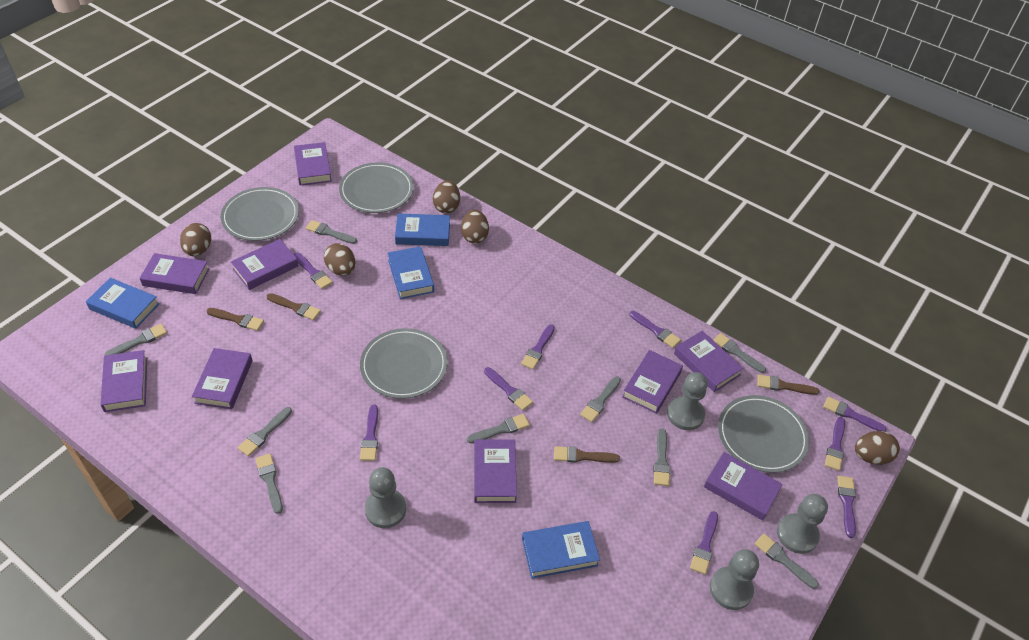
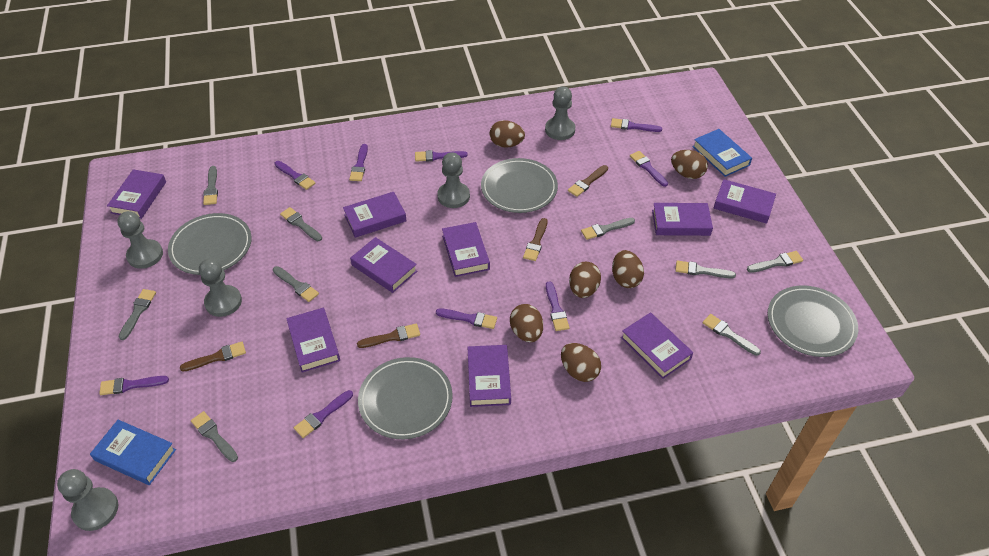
blue book: [86,278,159,329] [387,246,434,299] [395,213,450,246] [522,521,600,579] = 4 -> [90,420,176,485] [693,129,752,177] = 2
brown egg: [180,223,211,256] [324,243,356,276] [433,181,460,214] [461,209,489,244] [855,431,900,465] = 5 -> [490,120,525,148] [510,304,543,342] [561,343,601,382] [569,262,601,298] [612,250,644,288] [671,150,708,179] = 6
grey pawn: [365,467,406,528] [667,372,708,430] [710,549,759,610] [777,494,828,554] = 4 -> [57,469,118,531] [117,211,163,269] [199,258,242,317] [437,152,470,208] [545,86,575,140] = 5

